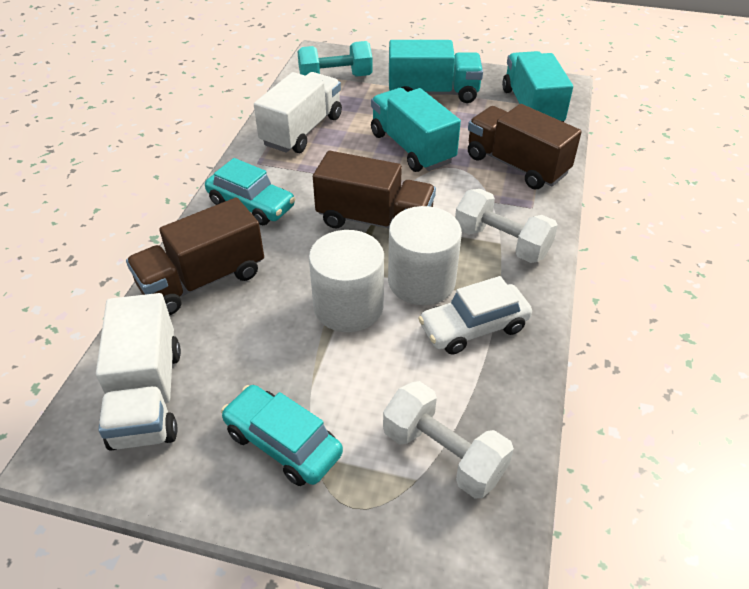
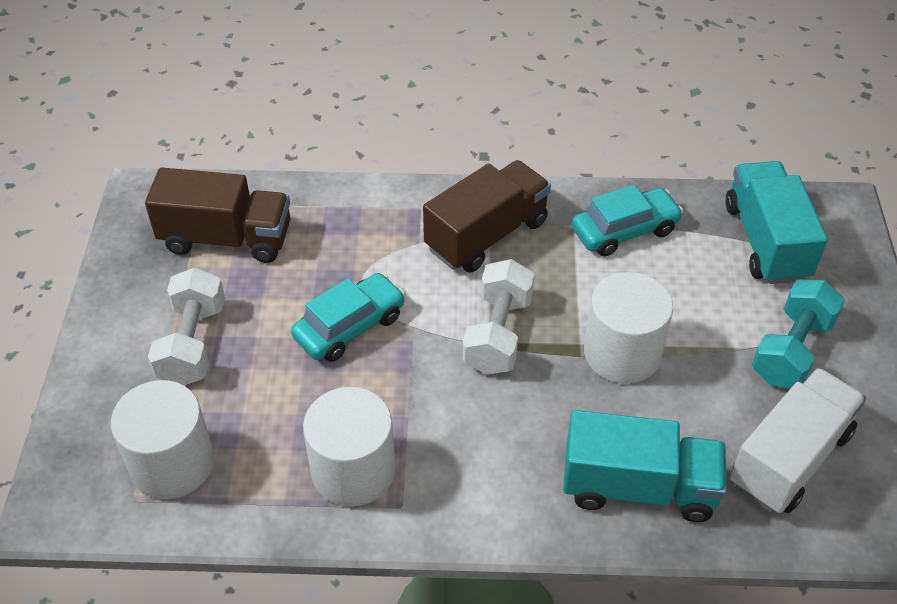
brown truck: [126,197,264,315] [313,151,436,228] [468,104,582,189] = 3 -> [145,168,290,263] [423,160,551,273] = 2
turquoise truck: [371,88,461,172] [389,40,483,103] [502,51,573,122] = 3 -> [563,410,727,522] [726,161,828,284] = 2
white car: [418,276,532,355] = 1 -> none = 0
white cylinder: [309,230,384,332] [388,206,462,305] = 2 -> [111,380,214,499] [303,387,395,507] [584,272,673,384] = 3
white truck: [96,293,181,451] [254,72,342,153] = 2 -> [730,368,866,513] = 1

